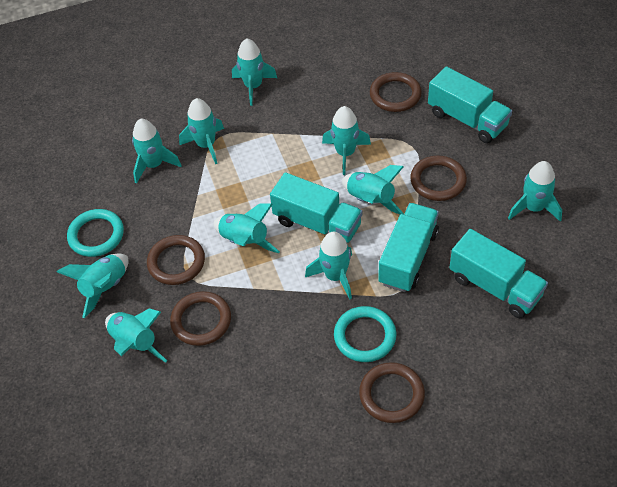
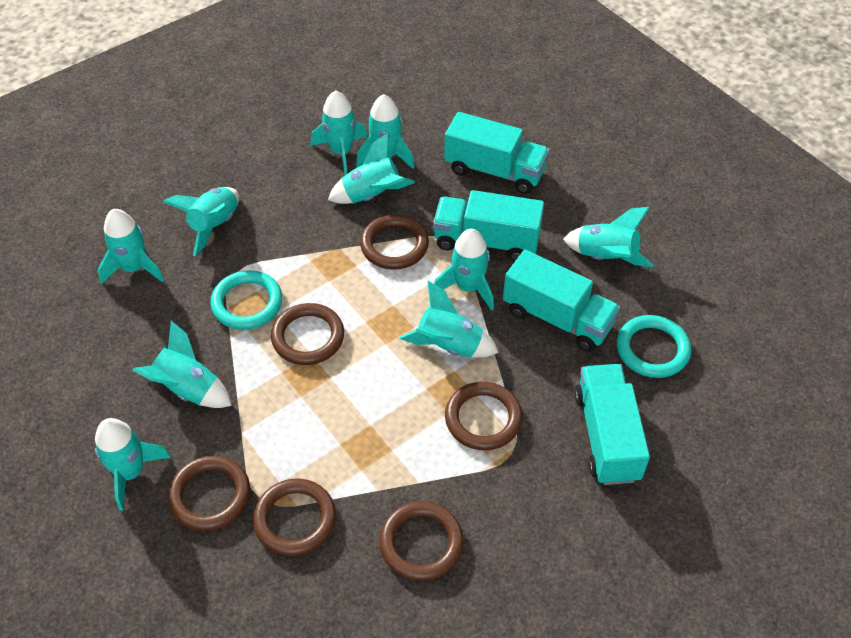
brown ring: [147,235,205,285] [170,291,231,346] [359,362,425,423] [370,72,422,112] [410,156,467,201] = 5 -> [168,455,250,531] [253,479,336,556] [271,303,344,365] [360,215,429,269] [379,501,464,581] [445,382,522,450] = 6

